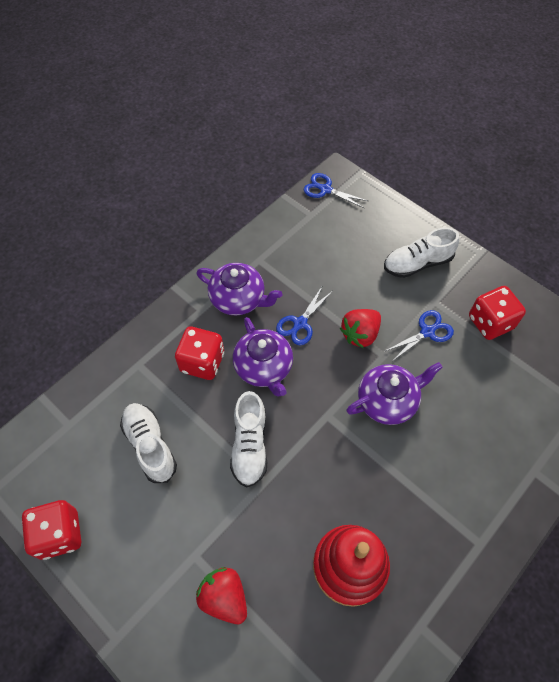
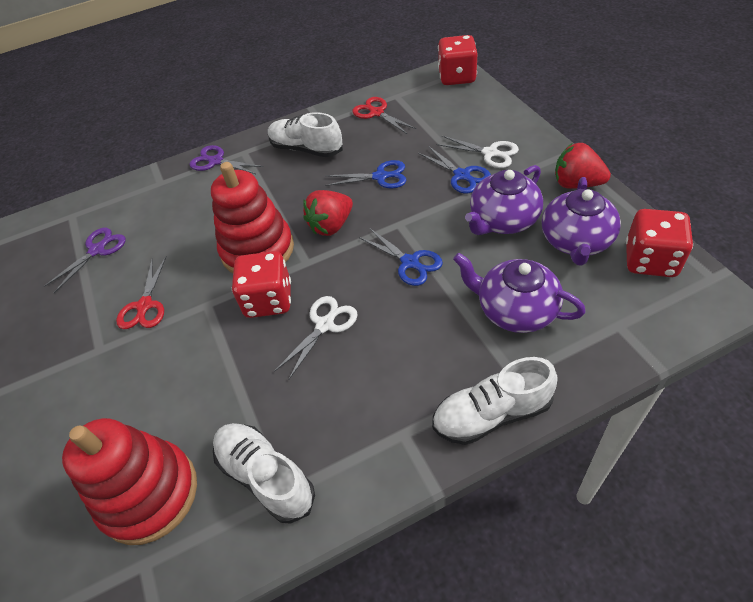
purple scissors: none = 0 -> [44,228,126,293] [189,145,263,174] = 2
red scissors: none = 0 -> [116,256,167,329] [352,97,417,134] = 2
red stacking toy: [313,525,390,607] = 1 -> [62,418,197,545] [211,162,294,273] = 2
white scissors: none = 0 -> [274,296,357,380] [437,136,519,168] = 2

